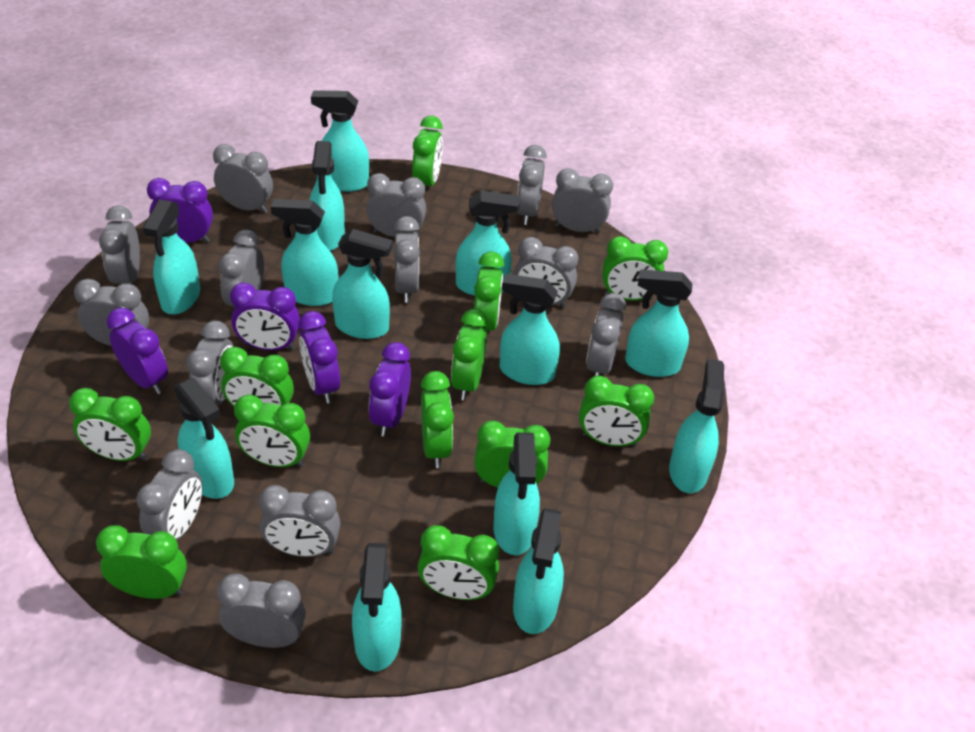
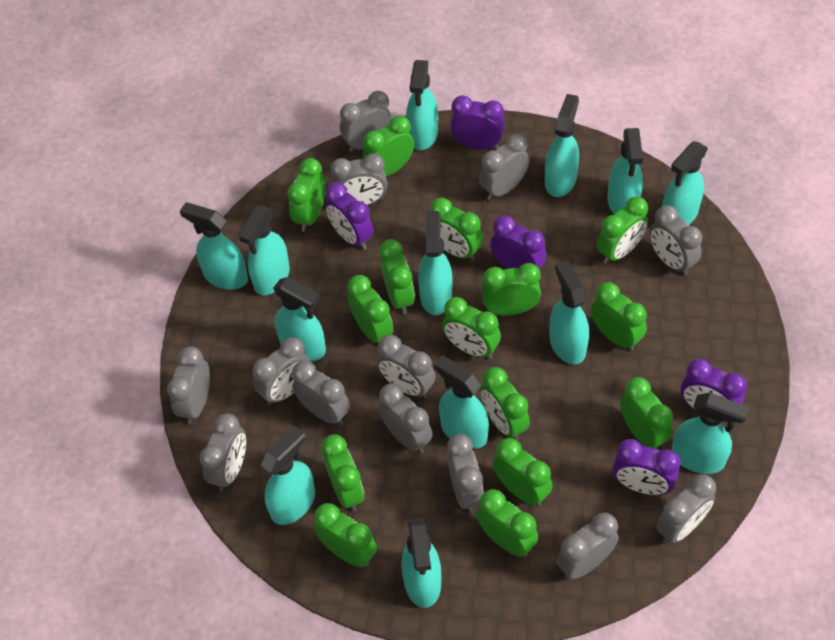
green clock: [69,388,151,461] [96,525,187,599] [220,347,294,406] [234,394,310,467] [412,116,443,192] [418,525,499,600] [421,371,454,468] [451,309,488,400] [474,252,504,333] [474,421,550,488] [579,376,654,447] [602,236,669,301] = 12 -> [287,158,326,232] [314,503,377,567] [321,434,364,511] [348,275,394,343] [362,116,414,176] [380,239,415,315] [430,198,483,261] [442,297,501,359] [477,489,538,557] [480,367,530,440] [481,263,541,315] [493,438,552,506] [591,282,647,351] [597,197,648,264] [620,377,673,450] = 15
grey clock: [74,279,149,346] [99,206,140,285] [136,449,203,540] [187,321,234,406] [213,144,273,213] [217,574,306,648] [219,230,264,307] [259,485,340,557] [366,173,426,237] [394,216,420,303] [514,237,578,308] [517,145,547,225] [552,168,613,234] [586,293,626,376] = 14 -> [167,346,210,424] [200,413,246,491] [253,337,310,405] [292,361,350,425] [330,153,387,205] [340,91,392,152] [377,335,436,398] [378,383,433,453] [447,434,484,513] [479,134,529,200] [556,513,619,579] [649,205,702,276] [656,474,716,544] = 13

